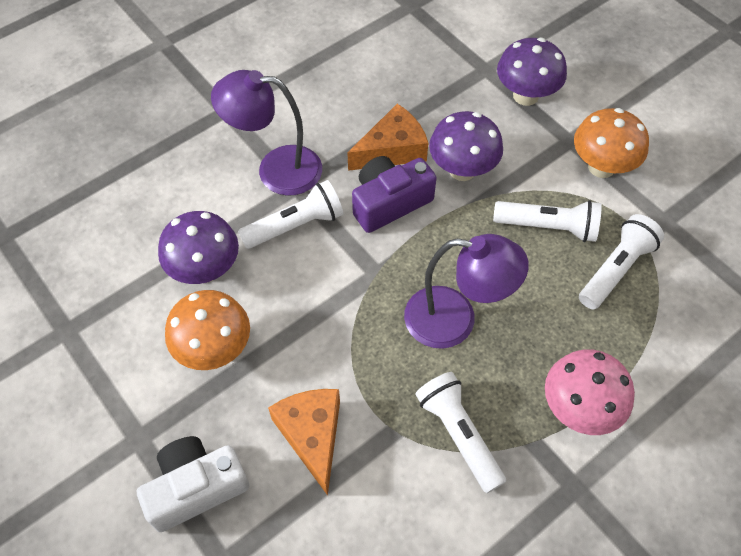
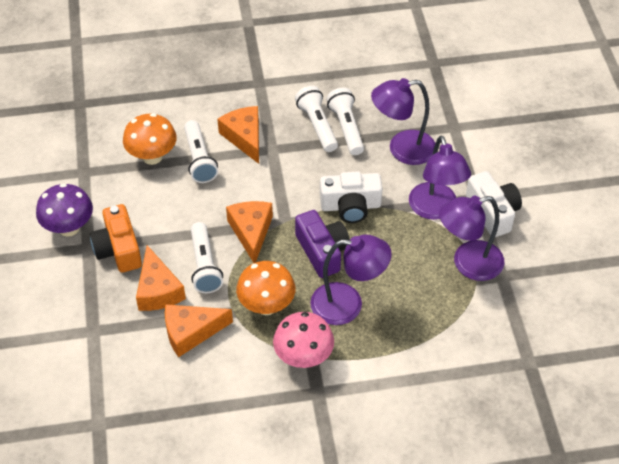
orange camera: none = 0 -> [90,204,142,273] = 1
orange cheese: [268,389,340,496] [348,104,428,171] = 2 -> [136,245,186,311] [165,304,233,357] [217,106,259,164] [226,201,273,263] = 4
purple lamp: [211,70,322,196] [404,234,529,349] = 2 -> [310,235,392,325] [371,78,435,165] [409,136,471,220] [439,196,504,281] = 4
purple mushroom: [158,211,239,284] [429,111,503,181] [497,38,567,106] = 3 -> [36,183,93,237] = 1
white camera: [137,436,249,532] = 1 -> [320,171,383,223] [466,171,522,237] = 2

